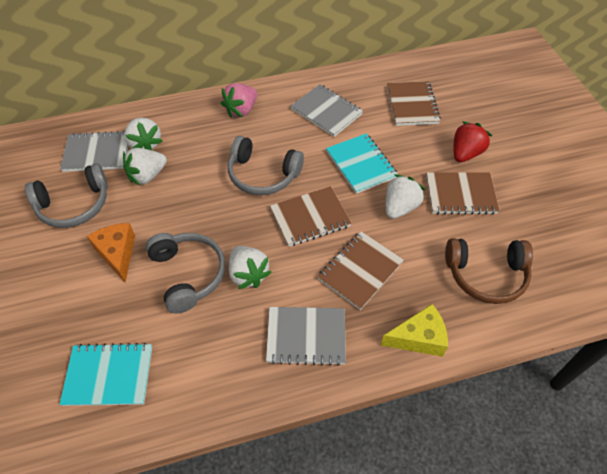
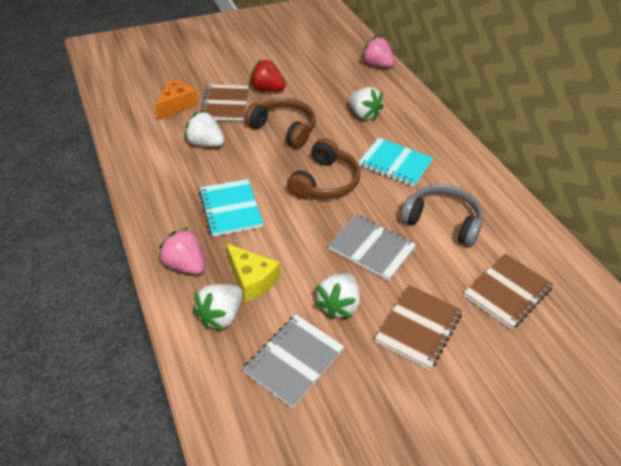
brown headphones: [445,238,533,304] = 1 -> [244,98,316,148] [287,138,360,199] = 2
brown notebook: [270,186,351,247] [317,231,404,310] [387,81,441,126] [426,172,500,215] = 4 -> [201,84,249,121] [375,285,462,370] [464,253,553,329] = 3
grey headphones: [25,163,108,228] [146,233,225,313] [228,136,304,195] = 3 -> [401,184,483,247] = 1
grey notebook: [60,131,128,172] [266,307,346,366] [291,84,363,137] = 3 -> [243,315,344,408] [328,215,416,281] = 2
pink strawberry: [221,83,257,118] = 1 -> [158,227,205,274] [361,36,395,67] = 2

